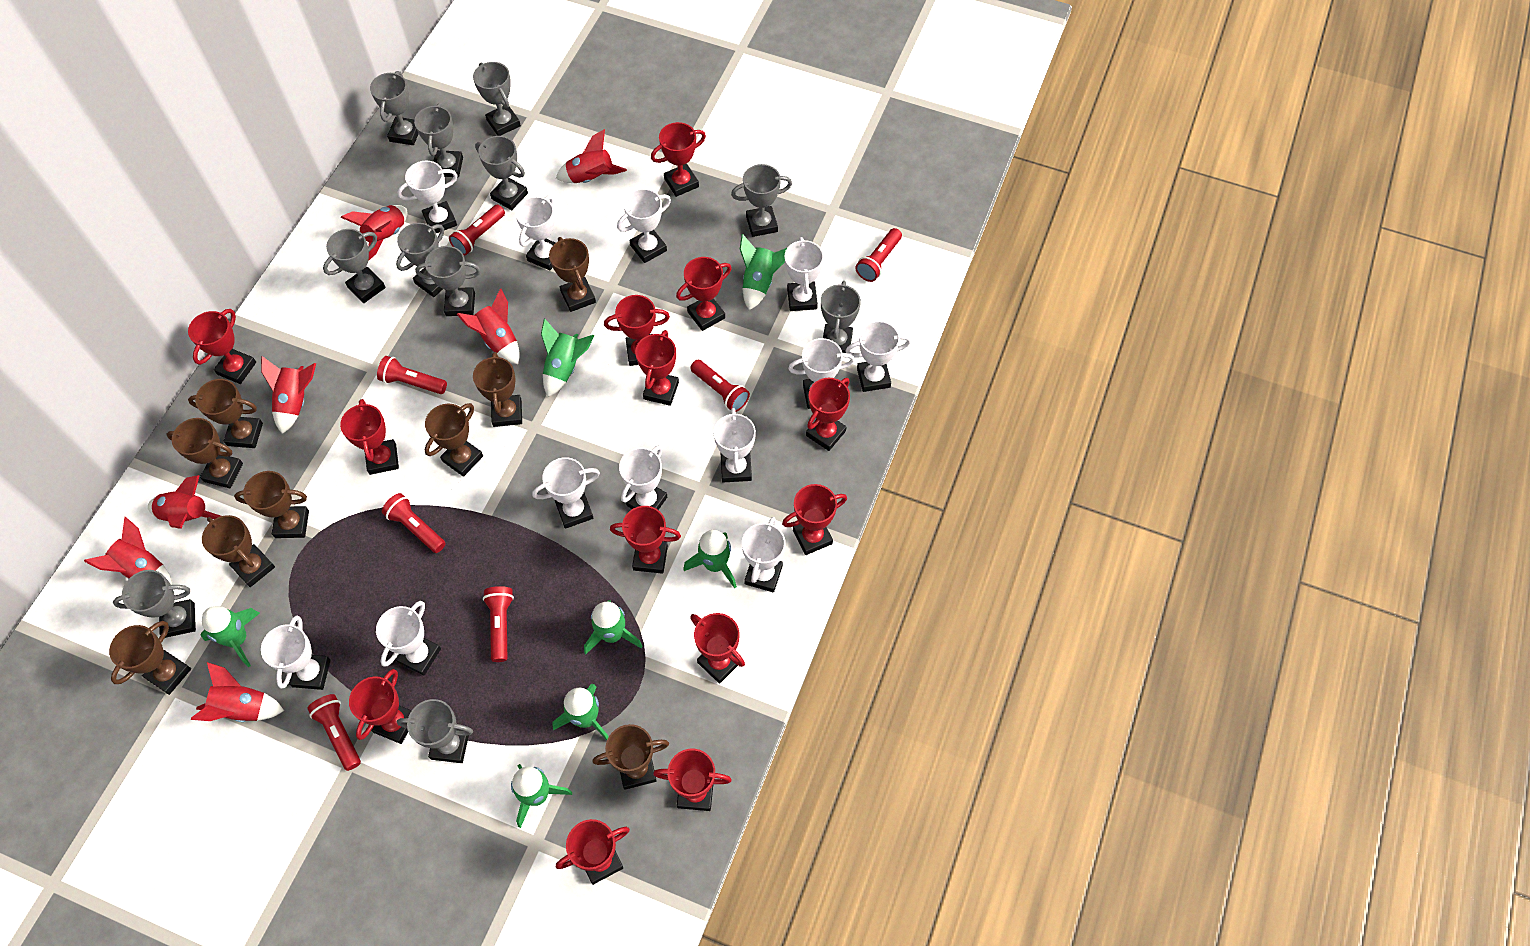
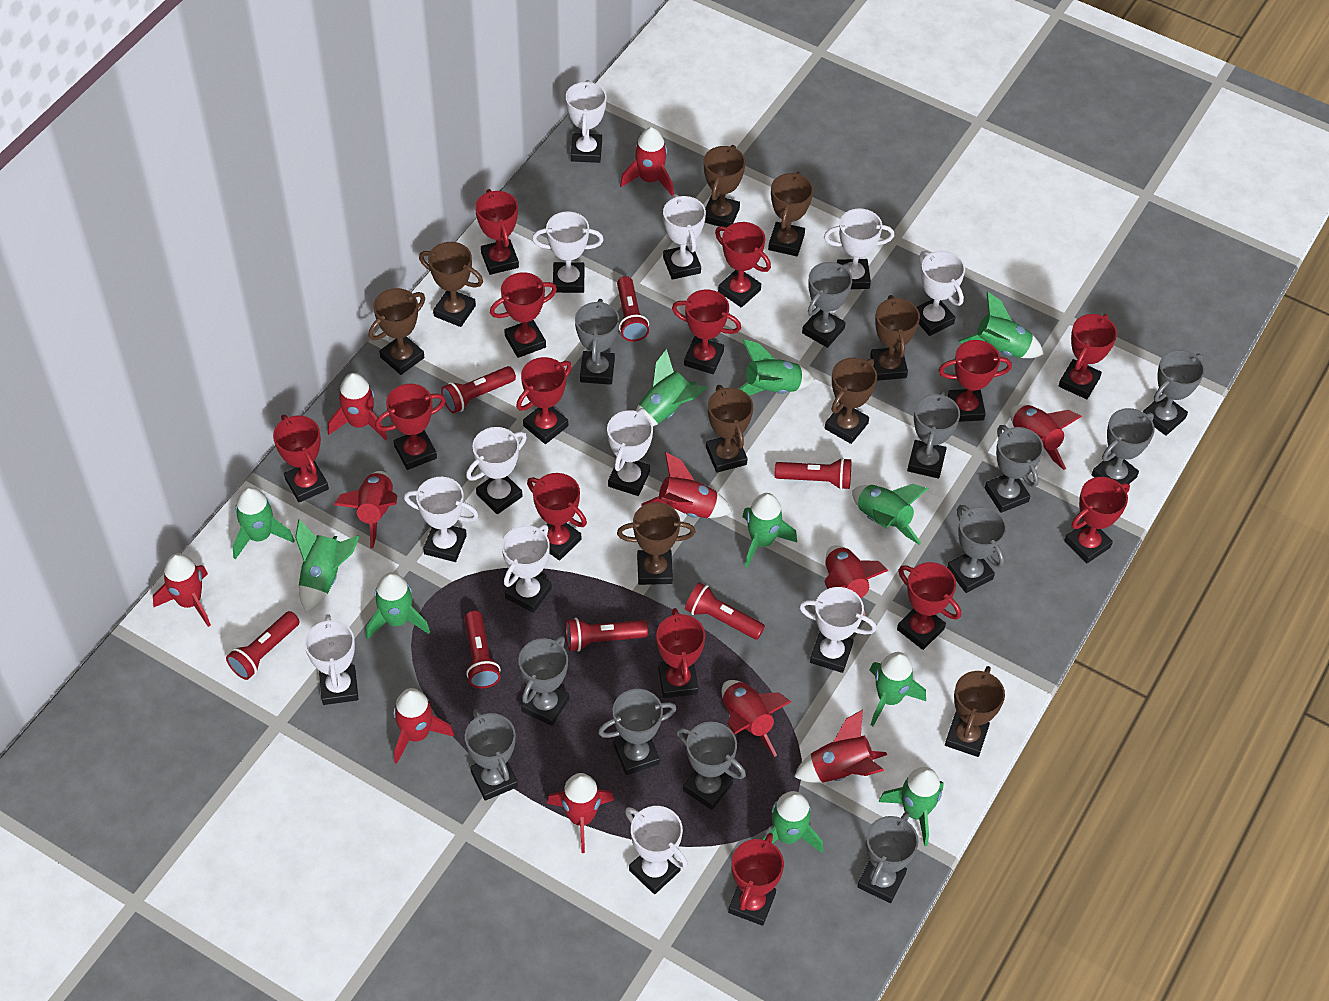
green rocket: [201,606,260,667] [511,764,572,828] [541,318,594,397] [552,684,609,740] [584,600,643,654] [684,530,737,589] [740,234,788,310] = 7 -> [233,487,295,560] [295,519,360,613] [366,572,430,640] [636,349,708,426] [739,339,814,396] [742,493,797,568] [763,791,823,853] [852,484,928,545] [869,652,926,726] [879,767,944,846] [959,292,1044,358] = 11
grey trophy: [113,570,196,638] [323,229,386,303] [370,71,419,145] [396,223,444,297] [397,699,473,763] [414,104,463,177] [415,246,481,316] [473,62,521,136] [475,136,528,210] [731,164,792,237] [821,281,861,353] = 11 -> [465,709,518,801] [518,636,569,726] [575,299,619,385] [598,689,676,775] [676,722,746,810] [802,262,852,348] [857,812,918,903] [907,391,960,479] [947,505,1007,593] [985,425,1044,513] [1092,408,1155,484] [1143,349,1205,436] = 12
red rocket: [84,517,173,585] [148,475,221,529] [191,662,284,722] [261,356,316,434] [341,205,407,261] [457,288,520,364] [556,129,627,183] = 7 -> [153,553,211,627] [328,373,387,441] [334,471,397,548] [393,688,454,764] [547,773,614,853] [620,127,674,196] [641,452,732,518] [722,680,791,757] [794,710,887,783] [824,545,888,622] [1010,405,1082,470] = 11
red trophy: [188,309,256,384] [340,399,399,475] [349,669,412,744] [556,819,630,885] [604,295,670,366] [610,506,681,574] [635,330,679,406] [651,122,706,197] [653,749,732,811] [676,257,732,331] [690,613,745,683] [782,484,847,555] [806,378,850,451] = 13 -> [273,415,329,502] [375,384,446,470] [475,189,519,275] [490,272,557,358] [516,357,572,444] [527,473,587,561] [656,608,705,698] [672,289,741,374] [715,222,771,308] [728,833,784,926] [897,562,961,650] [938,340,1012,422] [1059,314,1117,399] [1064,477,1130,564] = 14

